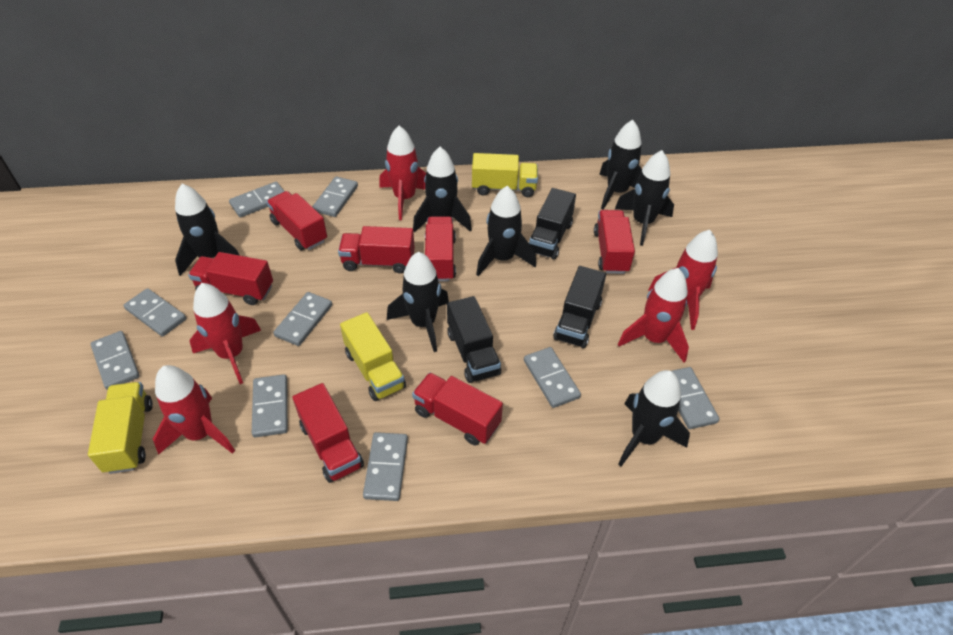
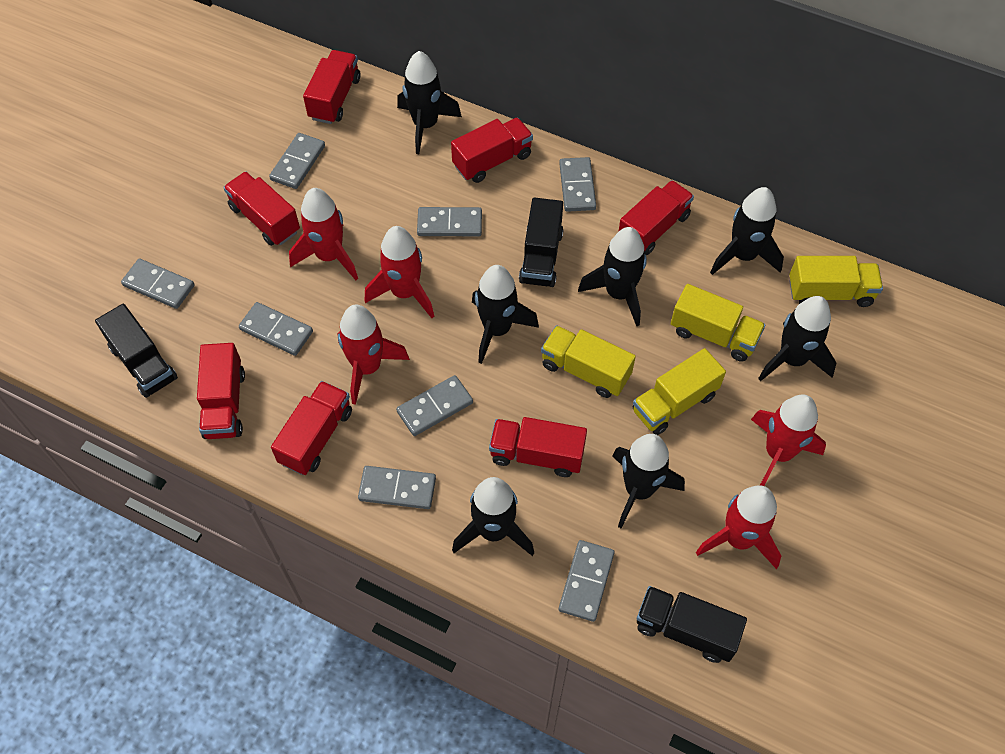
grey domino: [91,331,139,390] [123,288,186,337] [229,182,285,217] [252,374,288,438] [273,292,332,346] [312,176,358,217] [363,432,408,501] [524,347,581,408] [672,367,720,429] = 9 -> [121,259,194,309] [239,302,313,356] [269,133,325,189] [358,466,436,509] [396,375,473,436] [417,207,482,236] [559,157,596,212] [559,540,614,622] = 8
yellow truck: [88,382,153,474] [340,312,406,401] [472,153,538,197] = 3 -> [541,325,636,398] [633,348,726,435] [671,284,765,362] [789,256,883,307] = 4

